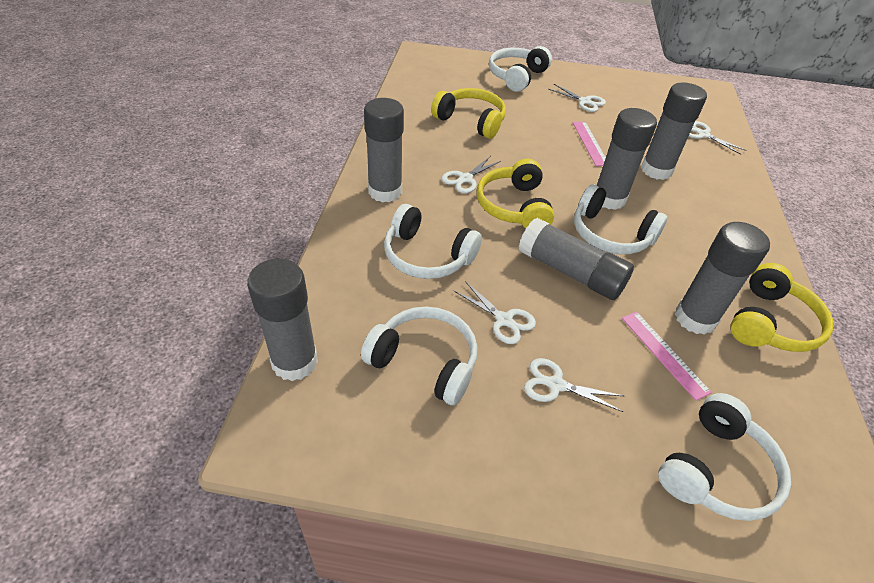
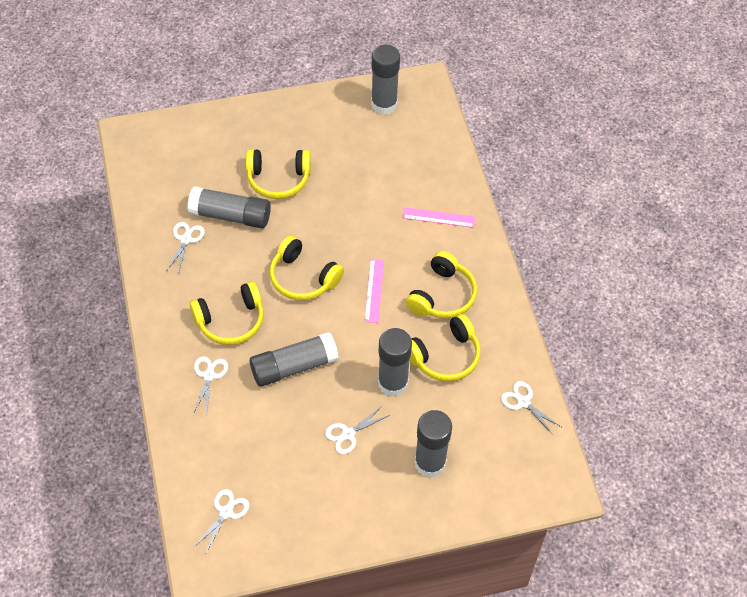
grey glue stick: [247,259,318,381] [364,98,404,203] [519,218,634,300] [597,108,657,210] [641,82,707,180] [675,222,770,335] = 6 -> [187,186,271,228] [250,332,339,387] [371,45,400,115] [378,328,412,397] [414,410,452,478] = 5
white headphones: [361,306,478,405] [384,204,482,279] [489,46,552,92] [574,184,667,254] [658,393,791,521] = 5 -> none = 0
yellow headphones: [431,88,506,139] [477,159,554,229] [730,263,833,352] = 3 -> [190,281,264,345] [246,149,311,199] [270,236,344,300] [406,251,477,318] [409,314,481,382] = 5

